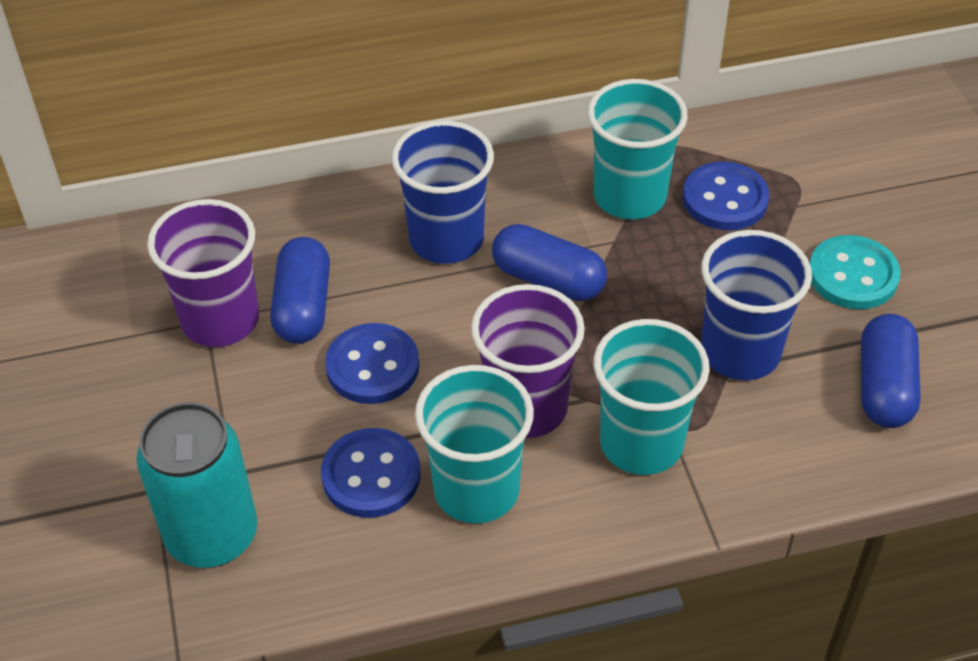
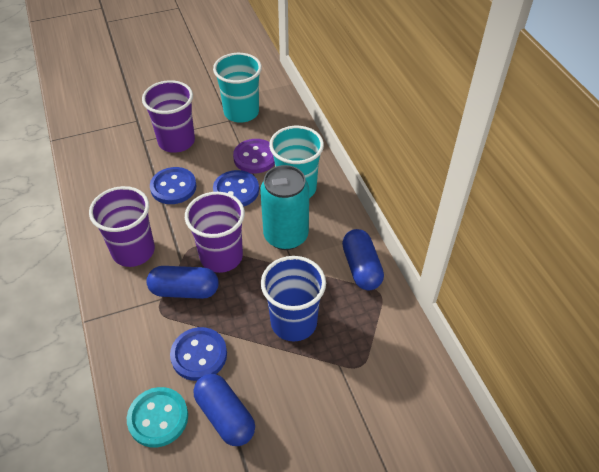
blue cup: [391,121,494,264] [701,230,812,380] = 2 -> [261,256,326,342] = 1
purple button: none = 0 -> [233,139,275,173] = 1
purple cup: [147,199,259,347] [471,284,585,438] = 2 -> [89,186,155,267] [142,80,195,153] [185,192,245,273] = 3
turquoise cup: [415,365,534,524] [588,79,687,219] [594,319,709,475] = 3 -> [213,53,262,122] [269,126,324,198] = 2

